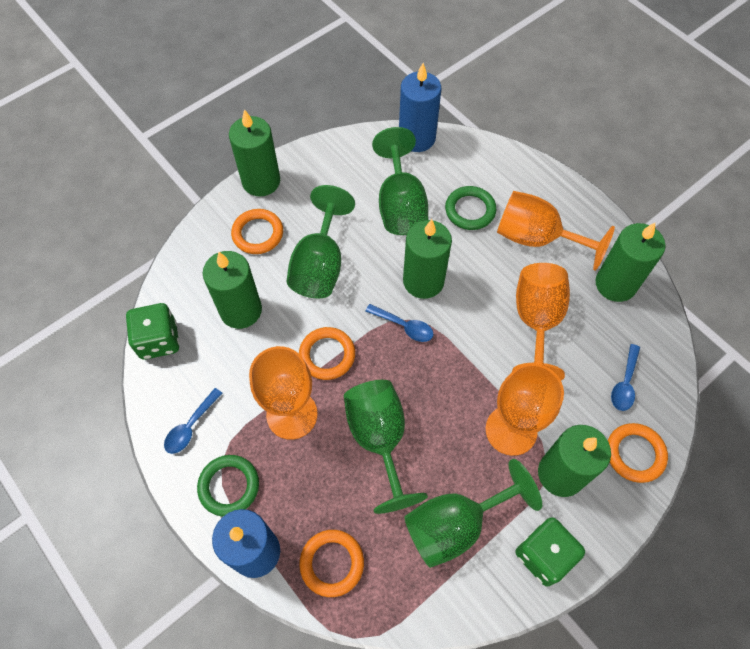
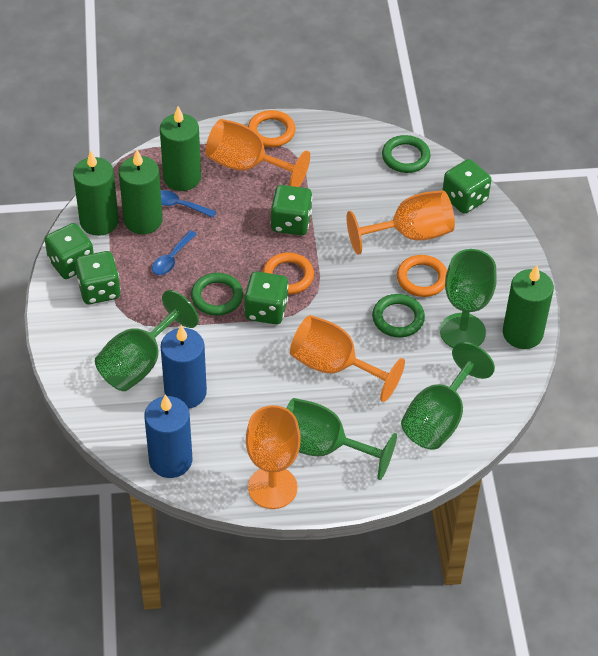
blue spoon: [164,388,223,454] [365,304,434,342] [611,344,640,411] = 3 -> [152,230,197,275] [161,190,216,218] = 2
green candle: [203,251,262,329] [229,109,280,197] [403,219,452,299] [538,425,611,497] [596,223,666,302] = 5 -> [73,151,119,236] [119,150,163,234] [160,106,201,191] [503,265,554,349] = 4
green dice: [126,303,179,360] [516,517,585,587] = 2 -> [45,223,94,279] [75,251,121,304] [244,271,288,324] [271,185,312,235] [443,159,492,214] = 5
green ring: [197,455,259,516] [445,186,496,230] = 2 -> [191,273,243,316] [372,294,425,337] [382,135,431,173] = 3
orange ring: [231,209,283,254] [299,327,355,380] [299,530,364,597] [608,423,668,483] = 4 -> [248,110,296,147] [263,252,314,295] [397,255,447,297] = 3

